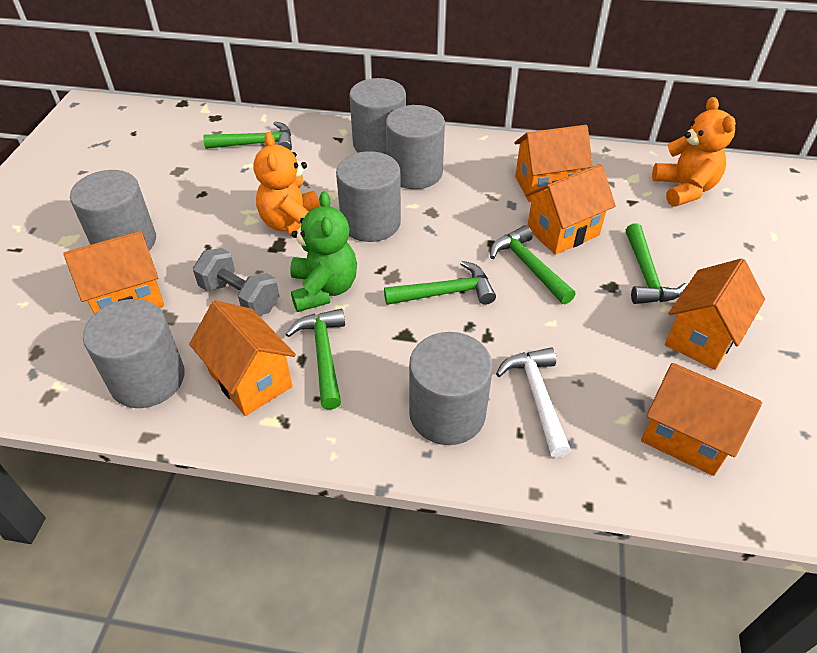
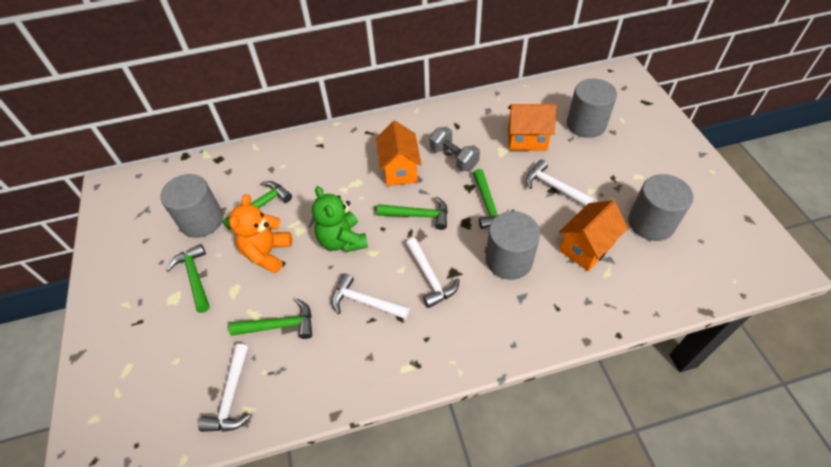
grey cylinder: [70,170,156,250] [83,299,184,408] [336,151,401,242] [349,78,406,154] [386,105,445,189] [409,332,493,445] = 6 -> [160,174,223,238] [486,211,540,280] [567,78,617,138] [628,174,694,241] = 4
orange house: [63,231,164,314] [189,300,296,416] [514,125,593,202] [525,164,616,255] [641,363,762,476] [665,258,765,370] = 6 -> [376,121,422,186] [508,104,556,151] [559,200,628,271] = 3
orange teddy bear: [254,132,320,236] [652,97,736,206] = 2 -> [229,194,292,273] = 1
white hammer: [496,347,571,458] = 1 -> [198,344,251,432] [332,273,410,319] [406,238,460,308] [526,160,594,206] = 4

